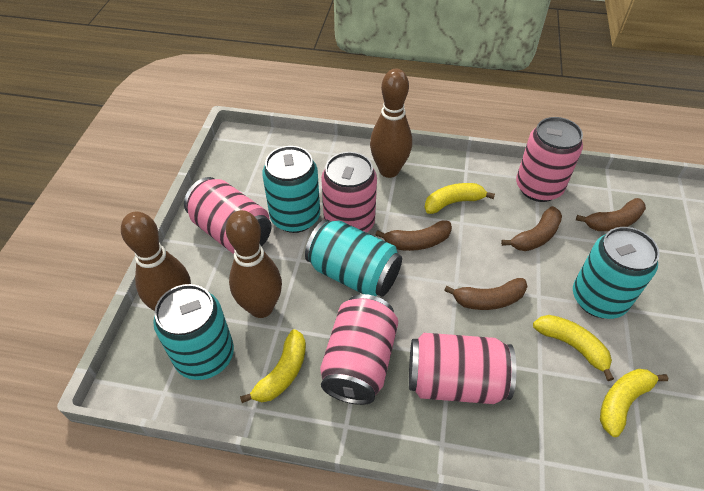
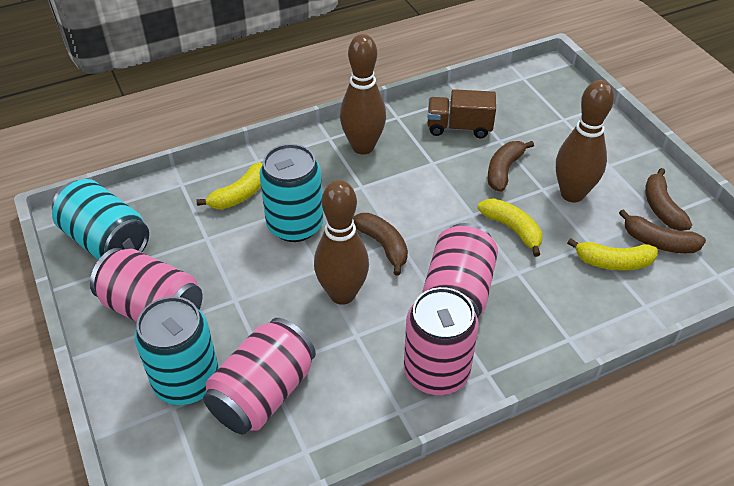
brown truck: none = 0 -> [427,89,496,138] = 1
pink can: [184,177,272,254] [320,294,398,405] [321,152,377,233] [409,333,517,404] [516,117,583,202] = 5 -> [90,248,202,322] [203,318,316,434] [404,287,479,395] [422,223,498,318] = 4
turquoise can: [153,284,234,380] [262,146,320,233] [305,219,402,296] [573,227,660,319] = 4 -> [52,179,149,260] [134,297,219,405] [259,144,324,242] = 3
yellow banana: [240,329,306,403] [424,183,495,214] [533,315,614,381] [600,369,668,437] = 4 -> [196,162,263,210] [478,198,542,257] [567,238,658,271] = 3

